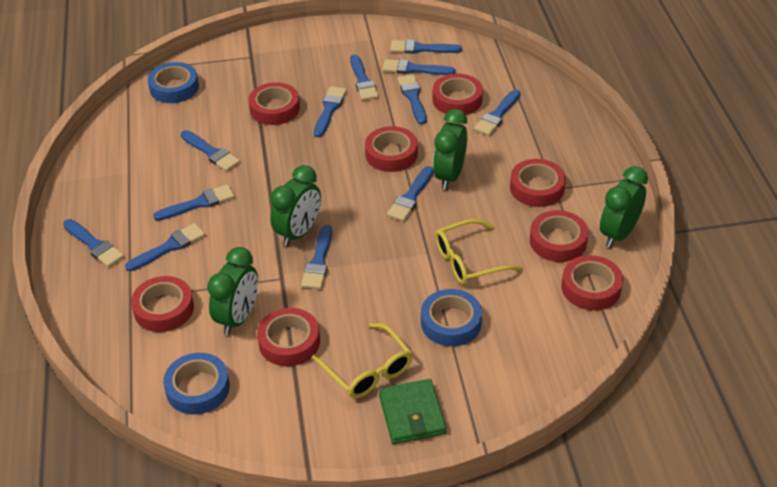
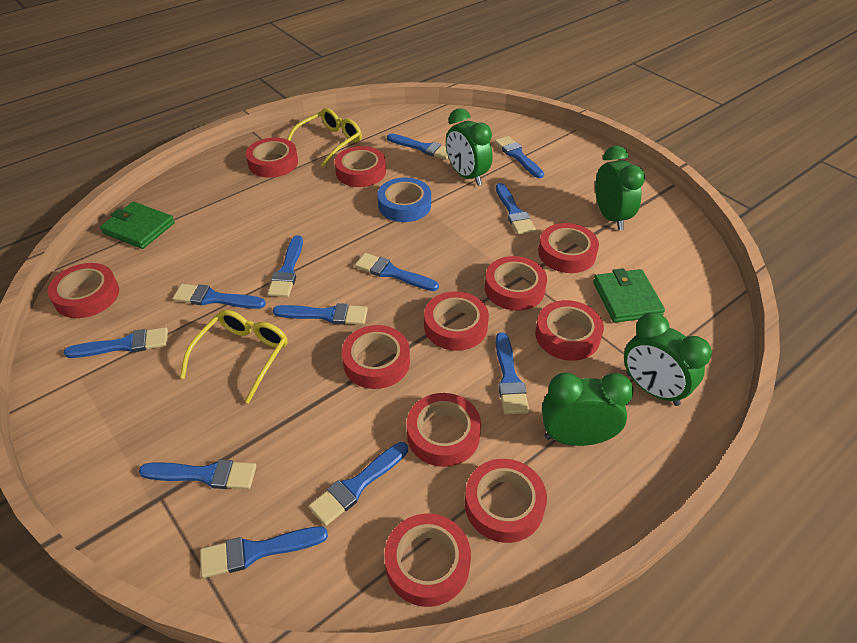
blue tape: [148,62,199,103] [163,353,230,415] [421,289,482,346] = 3 -> [378,178,431,222] = 1
green wallet: [379,379,446,444] = 1 -> [100,202,175,249] [593,268,665,323] = 2
red tape: [131,276,194,332] [248,82,300,125] [257,308,320,366] [365,126,418,172] [433,74,483,115] [510,159,566,207] [530,210,588,262] [561,255,623,310] = 8 -> [48,263,119,318] [246,138,298,178] [335,146,386,187] [342,325,410,389] [384,513,471,607] [407,393,481,467] [424,291,489,351] [465,459,547,543] [485,256,547,311] [535,300,604,361] [538,223,599,273] = 11

